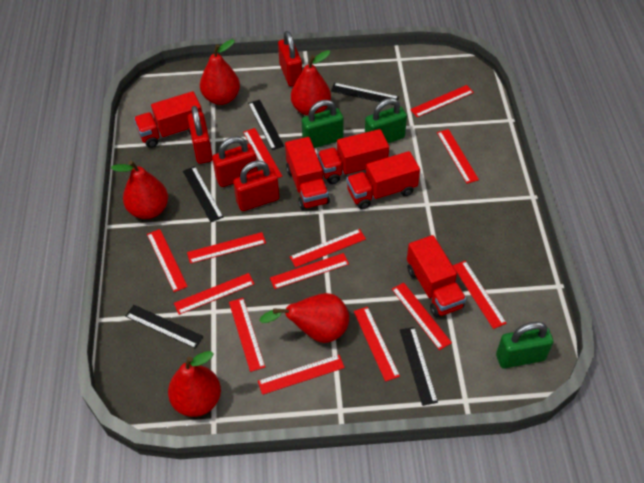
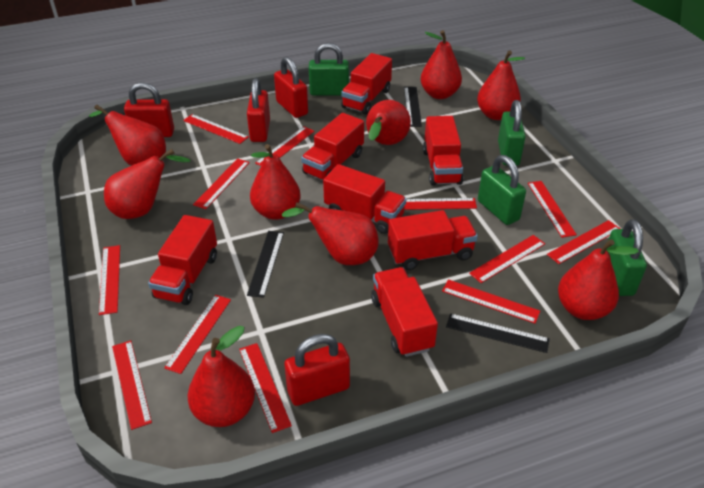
black ruler: [125,305,204,349] [183,166,223,222] [248,100,284,150] [331,83,399,105] [400,327,438,406] = 5 -> [247,231,284,298] [404,87,422,127] [446,313,550,353] = 3
green padlock: [302,100,344,148] [365,98,407,143] [496,322,553,369] = 3 -> [309,43,349,96] [478,155,526,225] [498,100,526,166] [606,219,647,296] = 4
red pear: [111,160,168,219] [168,351,221,417] [200,39,240,105] [259,293,349,343] [291,50,331,116] = 5 -> [89,105,166,166] [104,149,191,219] [188,326,255,427] [250,144,300,220] [281,202,379,265] [366,100,411,145] [421,30,462,99] [477,50,525,120] [558,239,639,320] = 9
red ruler: [147,229,188,292] [174,273,255,315] [187,232,266,264] [229,298,265,372] [243,128,282,178] [258,355,345,395] [270,253,349,289] [290,229,366,268] [354,307,400,382] [392,282,452,350] [410,85,474,117] [437,129,479,184] [453,261,507,329] = 13 -> [99,245,120,315] [112,340,152,430] [164,295,231,374] [183,114,249,144] [193,158,250,209] [239,343,292,433] [255,126,314,166] [404,198,477,210] [442,279,540,324] [469,235,545,283] [528,181,577,238] [547,220,621,264] = 12
red truck: [134,91,202,148] [285,137,330,210] [317,129,389,184] [346,151,420,210] [407,235,466,317] = 5 -> [148,215,217,305] [301,113,364,180] [323,164,406,234] [341,53,392,115] [371,267,438,357] [388,210,478,270] [423,116,464,186] = 7

